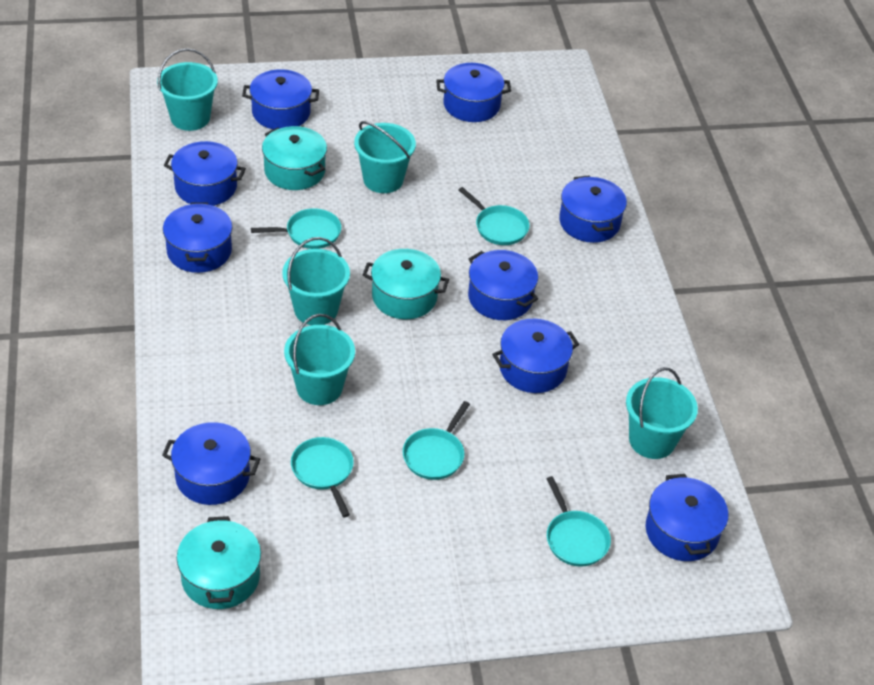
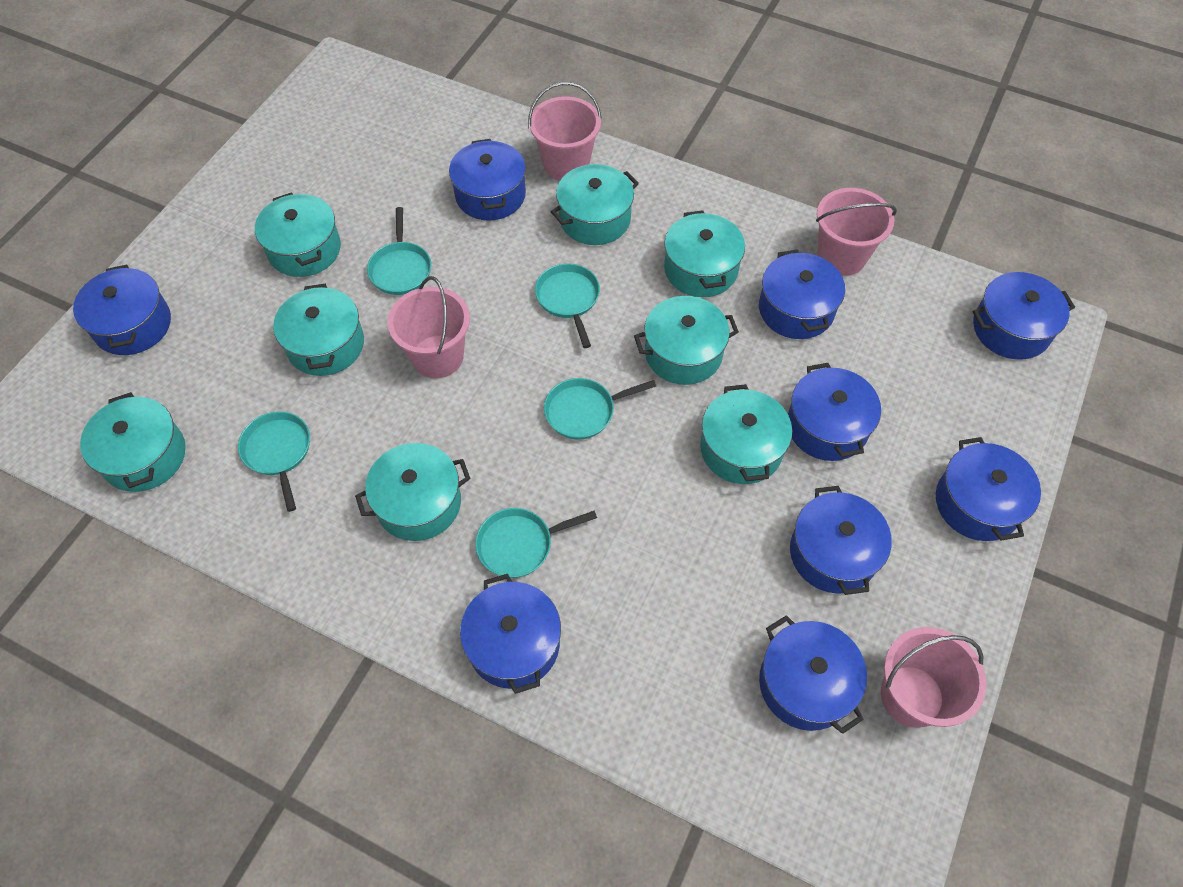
pink bucket: none = 0 -> [387,276,470,378] [528,82,602,180] [816,188,897,276] [881,627,987,728] = 4
turquoise bucket: [157,48,218,131] [282,237,350,325] [284,314,355,405] [354,121,416,193] [626,367,698,459] = 5 -> none = 0
turquoise pot: [177,516,261,609] [262,126,327,190] [363,249,449,319] = 3 -> [80,392,186,492] [255,192,341,277] [273,284,364,376] [355,443,470,541] [551,164,639,245] [634,296,739,385] [664,210,745,297] [700,384,792,484] = 8

